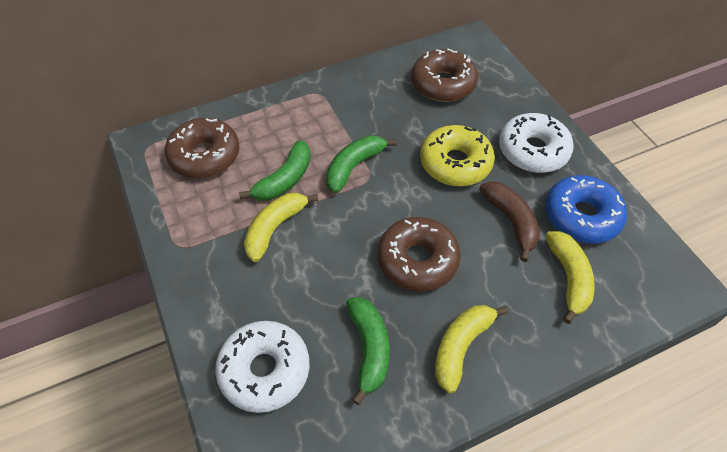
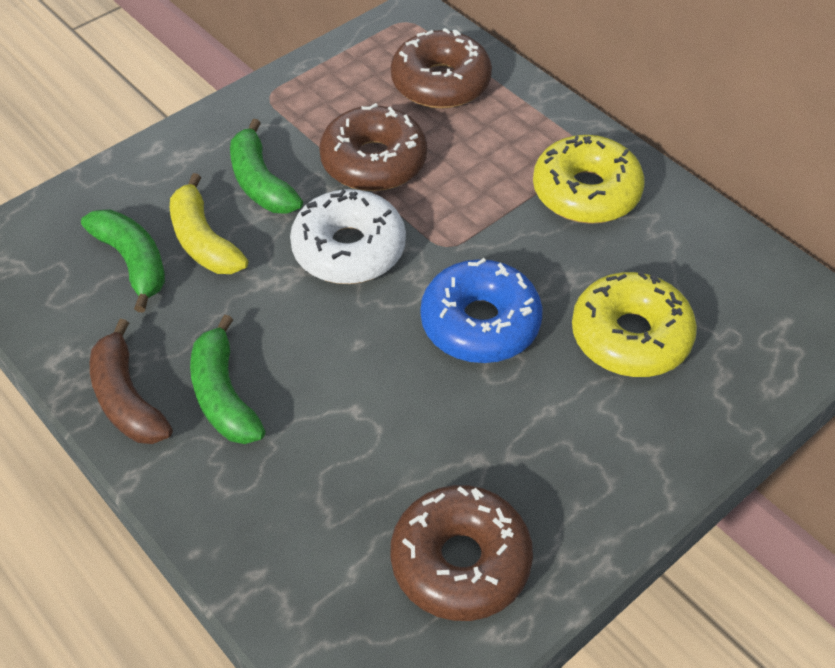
white donut: [215,321,310,413] [499,113,574,173] = 2 -> [290,189,406,284] = 1
yellow banana: [244,193,318,262] [435,305,509,393] [545,231,595,324] = 3 -> [170,173,248,274] = 1
yellow donut: [420,125,495,186] = 1 -> [533,135,645,224] [572,271,697,377] = 2

